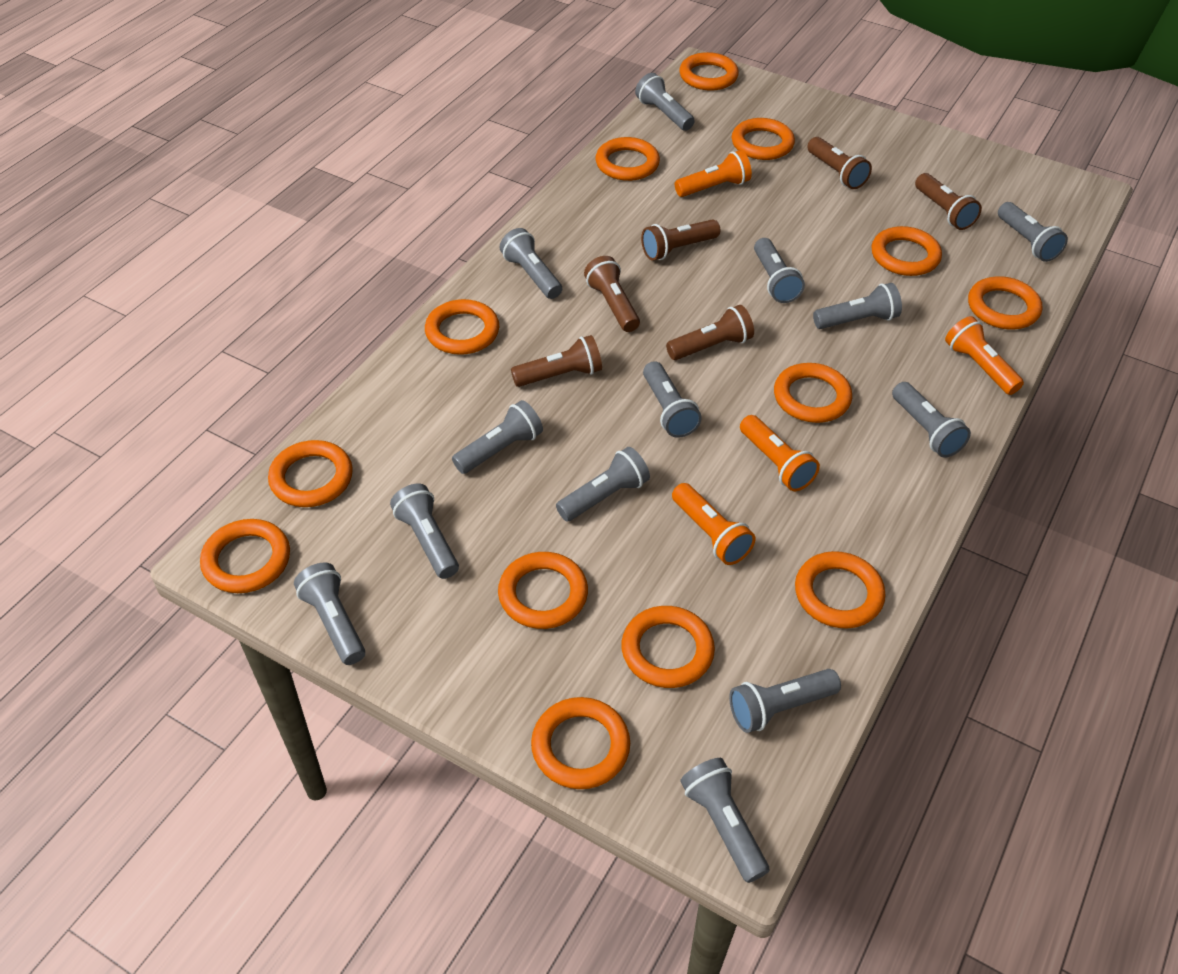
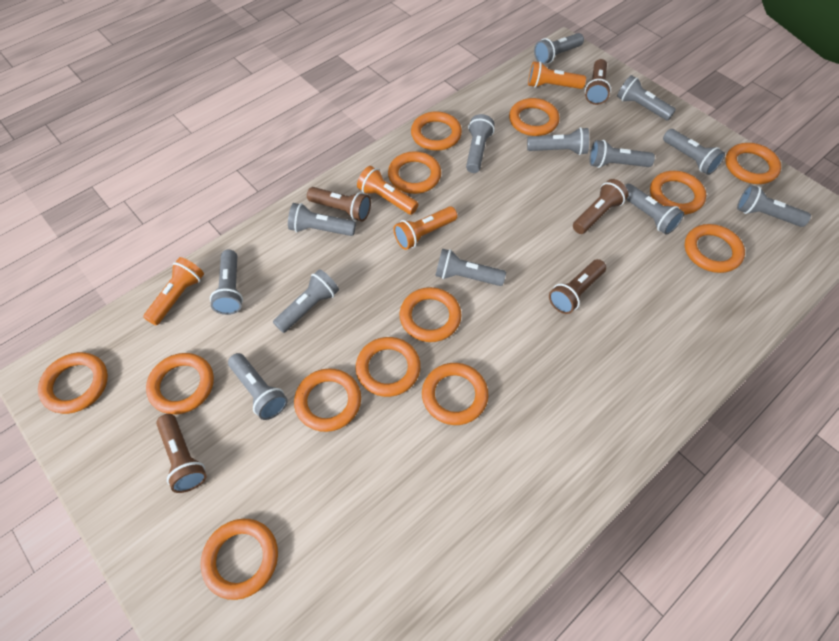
brown flashlight: [511,335,602,387] [584,256,640,332] [641,219,720,261] [666,305,754,360] [807,137,872,189] [915,173,982,230] = 6 -> [156,414,207,493] [307,187,371,221] [549,259,606,314] [573,179,629,234] [585,59,611,105] = 5

